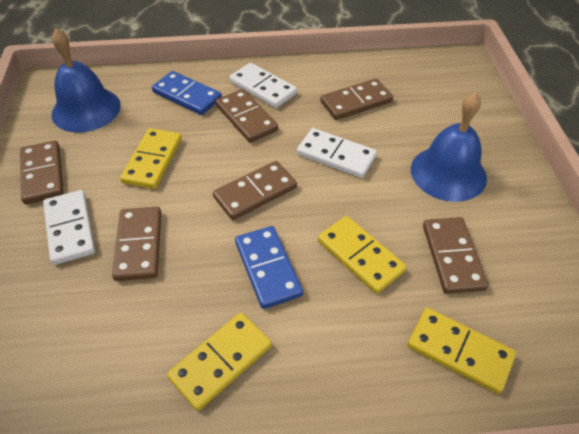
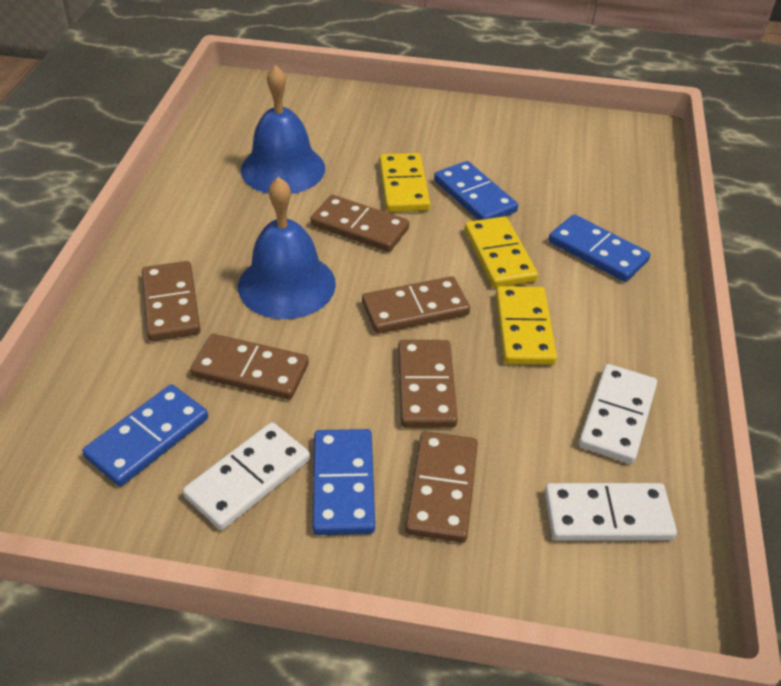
blue domino: [152,71,222,115] [235,226,303,309] = 2 -> [82,384,208,486] [312,429,375,535] [434,161,518,220] [549,214,651,282] = 4
yellow domino: [120,128,182,189] [167,313,272,411] [318,216,406,294] [407,308,516,394] = 4 -> [379,153,430,212] [465,216,538,288] [496,286,557,365] = 3

